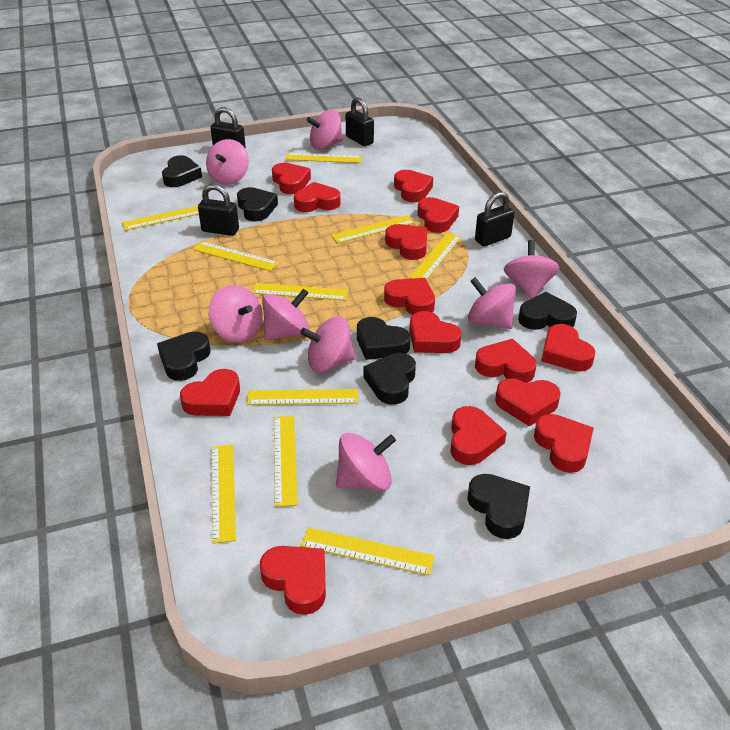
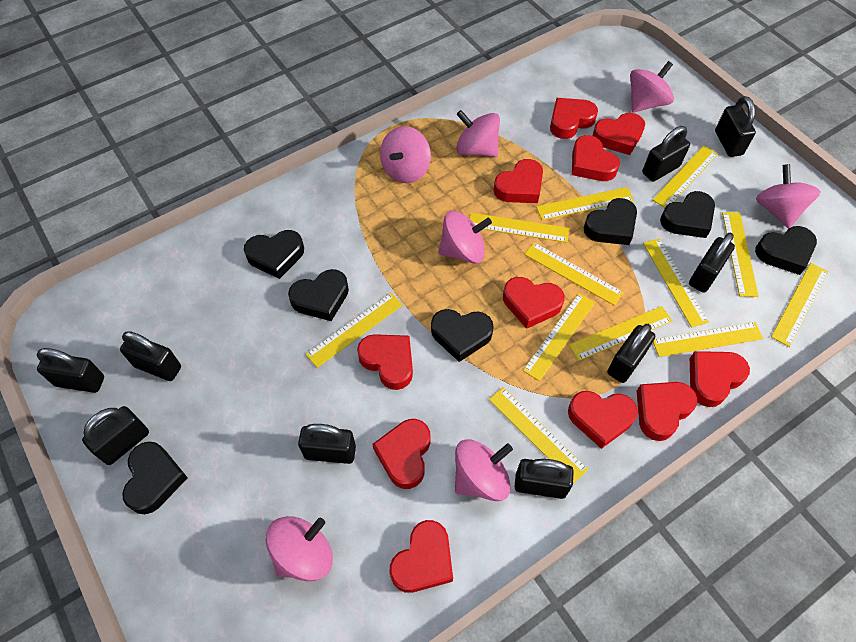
black padlock: [198,184,239,236] [211,107,246,149] [346,97,374,146] [475,192,514,246] = 4 -> [37,348,104,393] [82,406,149,465] [120,331,181,381] [298,424,356,464] [514,459,574,499] [607,324,655,383] [642,126,690,182] [689,233,735,293] [715,96,756,157] = 9
pink spinning top: [206,139,249,185] [209,285,263,343] [262,289,310,340] [300,316,356,372] [307,109,343,150] [336,433,396,491] [468,277,516,329] [504,240,560,299] = 8 -> [266,516,333,581] [380,126,431,183] [438,211,492,264] [455,439,513,501] [456,110,500,157] [630,61,674,113] [756,164,820,228] = 7
red heart: [180,369,240,416] [260,546,326,615] [272,163,311,194] [294,182,341,212] [384,278,435,315] [385,224,427,260] [394,170,433,202] [409,311,462,353] [418,197,459,233] [451,406,507,465] [475,339,536,383] [495,378,561,426] [534,414,594,473] [541,324,595,372] = 14 -> [357,334,413,390] [372,419,430,489] [390,520,453,593] [494,159,543,203] [503,277,565,329] [550,98,598,139] [568,391,638,449] [572,135,620,181] [593,113,645,155] [637,382,697,441] [690,351,750,407] = 11
yellow ruler: [122,206,199,230] [193,241,279,271] [212,445,236,544] [247,389,358,405] [252,283,348,301] [274,416,298,507] [285,153,362,163] [301,527,435,576] [331,215,415,243] [410,233,461,280] = 10 -> [305,293,403,368] [469,213,569,243] [489,387,588,484] [523,293,595,381] [524,242,624,306] [536,187,634,220] [569,306,672,361] [643,239,709,328] [653,146,718,208] [653,322,763,357] [722,212,759,297] [771,263,828,347] = 12

